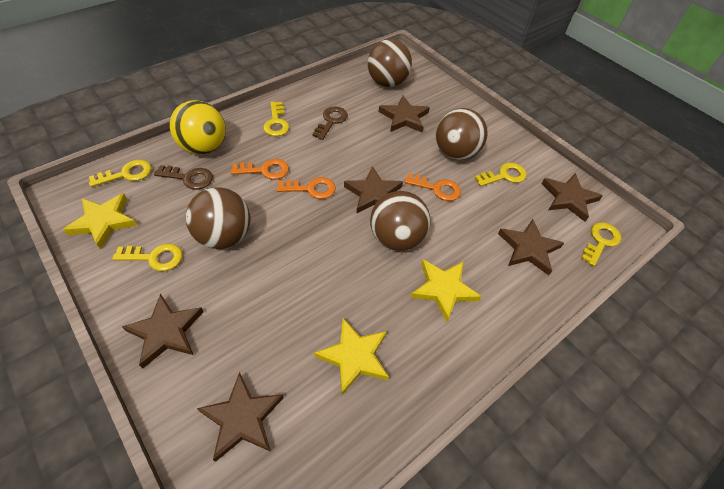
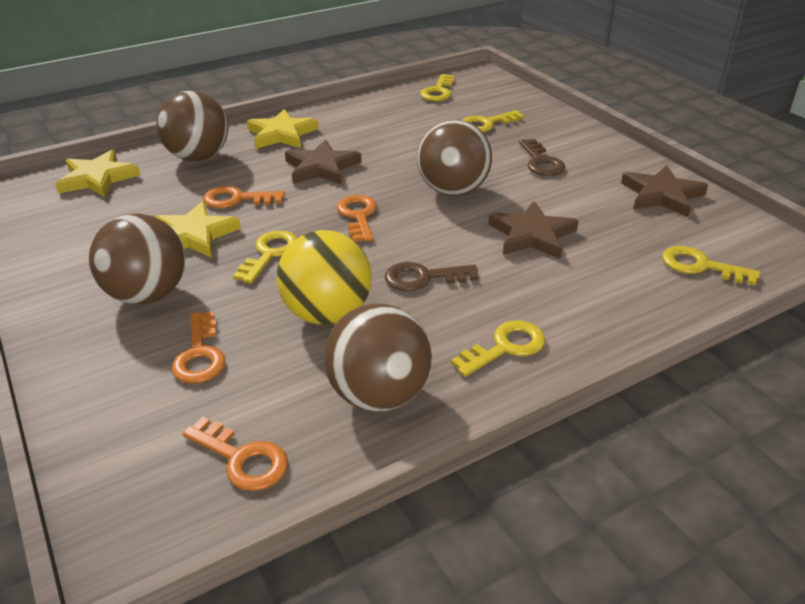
brown star: [122,294,204,369] [197,372,284,462] [344,166,403,214] [379,96,430,132] [498,219,564,275] [541,173,603,222] = 6 -> [285,140,362,185] [488,201,579,259] [621,165,708,217] = 3
orange key: [231,159,289,180] [277,177,336,199] [404,173,461,201] = 3 -> [172,311,226,384] [183,417,288,491] [203,186,285,208] [337,195,377,242] = 4

